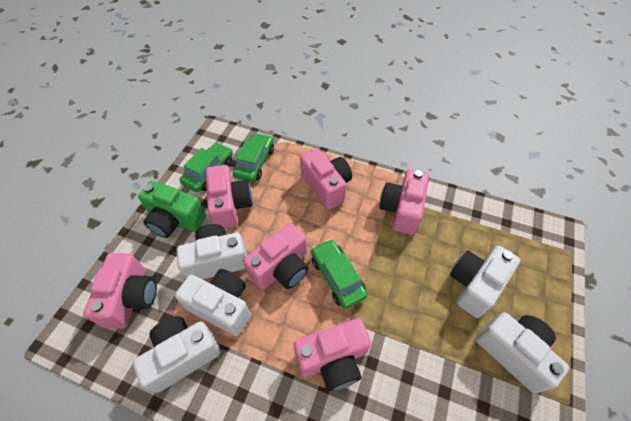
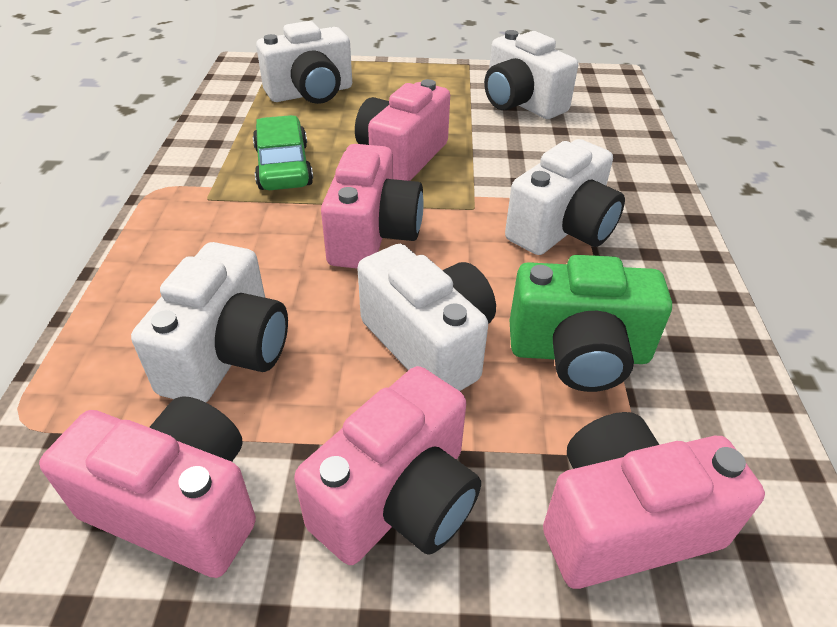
green car: [180,142,233,192] [233,132,274,182] [311,239,368,309] = 3 -> [253,115,313,190] = 1
pink camera: [83,253,157,329] [206,165,253,229] [243,223,308,290] [294,318,371,392] [300,148,352,210] [379,169,429,235] = 6 -> [39,396,256,578] [294,366,481,565] [321,144,424,268] [355,79,450,181] [543,412,765,589] = 5

